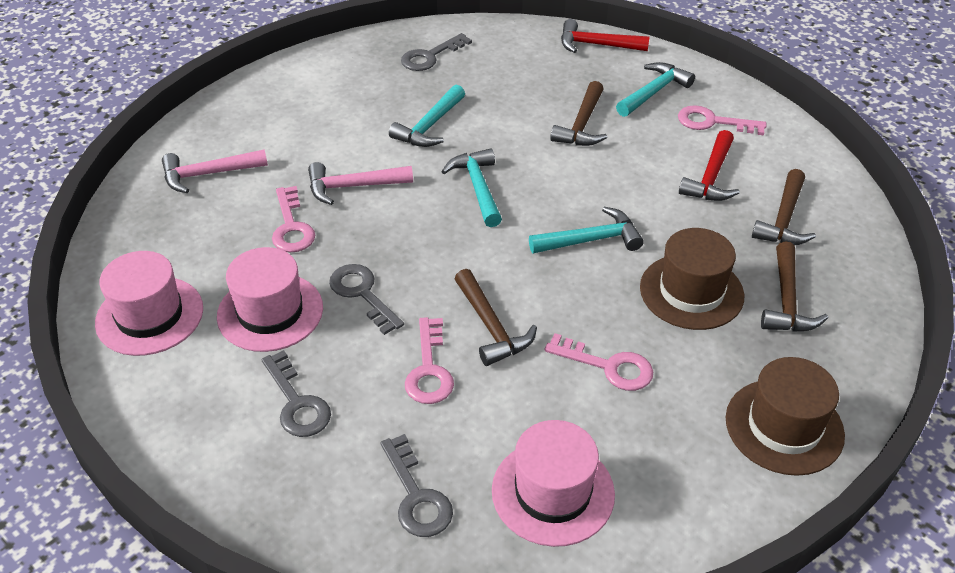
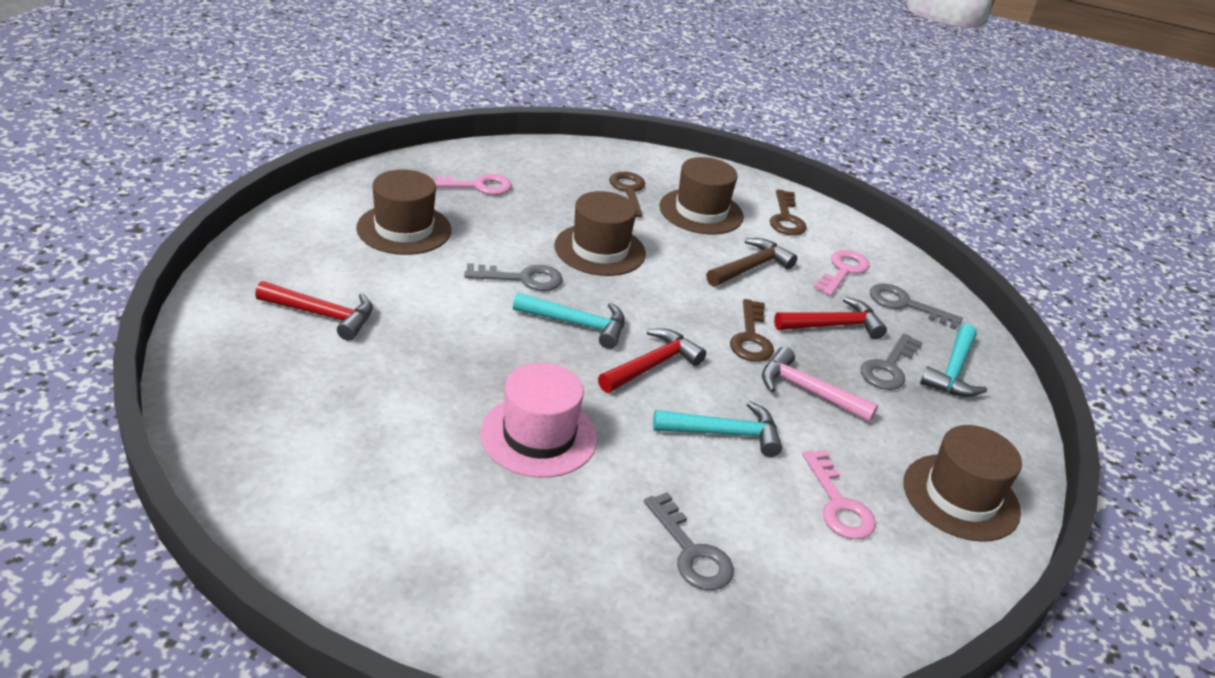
brown hammer: [455,269,537,366] [550,81,607,146] [752,169,816,245] [761,242,828,332] = 4 -> [706,238,797,287] = 1
brown hat: [640,228,744,330] [726,357,845,476] = 2 -> [356,169,451,255] [554,191,646,276] [659,157,744,234] [904,425,1022,542] = 4
brown key: none = 0 -> [609,172,645,217] [730,299,774,362] [770,189,807,235] = 3
pink hammer: [162,149,268,193] [308,162,413,205] = 2 -> [762,346,878,422] = 1
pink hat: [95,251,203,356] [217,247,323,352] [492,420,615,547] = 3 -> [480,363,598,478] = 1
pink key: [272,186,315,252] [405,317,454,404] [545,333,653,391] [678,105,767,135] = 4 -> [428,174,512,195] [802,450,876,539] [813,250,870,296] = 3
red hammer: [561,19,650,53] [679,130,740,201] = 2 -> [255,281,373,341] [598,328,706,393] [774,297,887,339] = 3
turquoise hammer: [389,85,465,147] [441,148,502,227] [529,207,644,254] [616,62,695,117] = 4 -> [513,292,625,349] [653,401,782,457] [920,324,987,397] = 3

